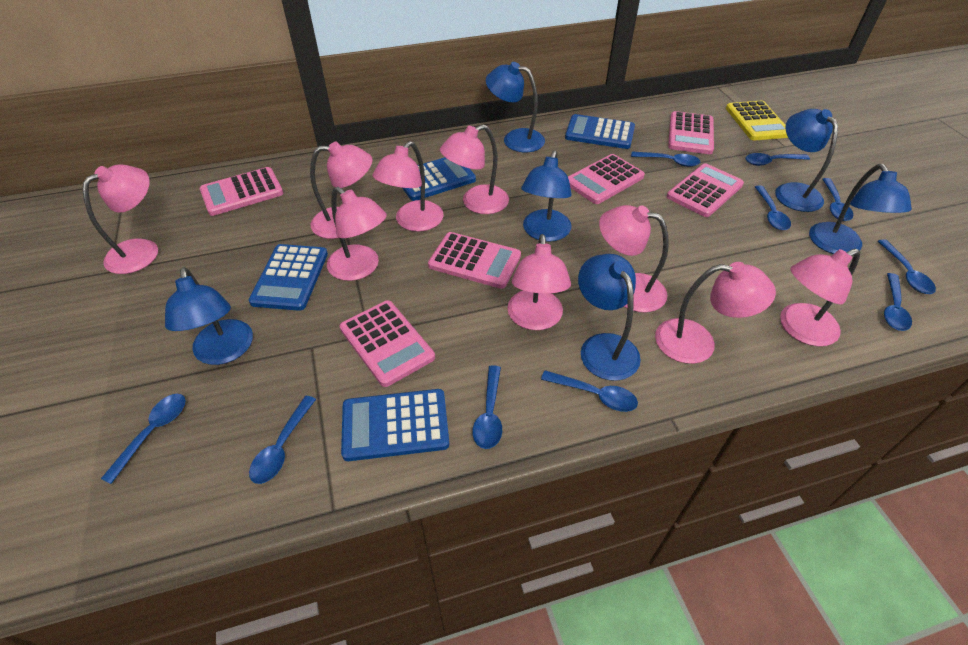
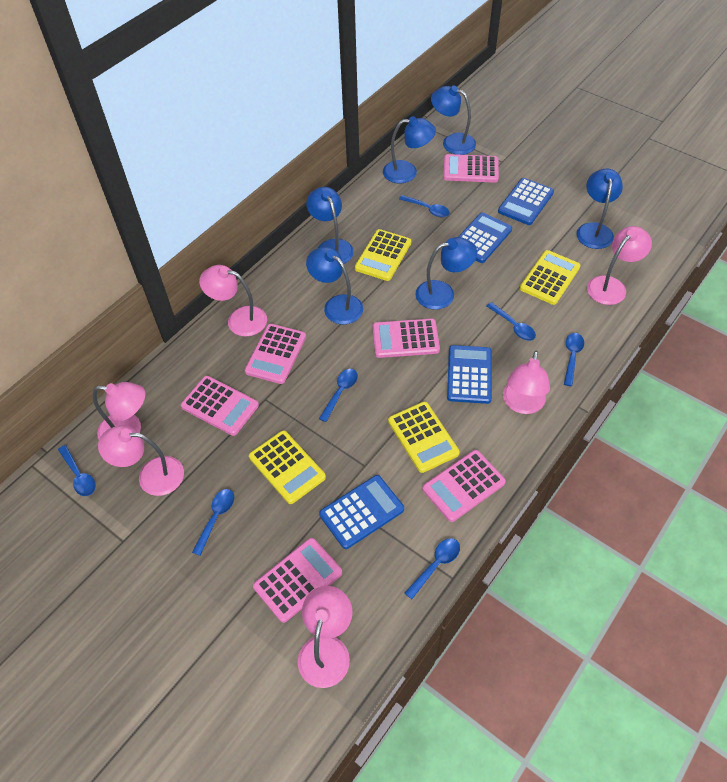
blue spoon: [101,394,186,484] [249,396,316,484] [473,365,502,449] [541,370,638,412] [631,152,700,167] [745,153,810,166] [755,185,791,230] [822,178,853,221] [878,239,936,294] [884,273,912,331] = 10 -> [58,445,96,496] [192,489,234,556] [319,369,358,422] [399,195,450,217] [405,538,460,599] [487,302,536,341] [564,333,584,386] = 7
pink lamp: [83,164,158,274] [310,142,373,239] [327,187,387,281] [372,141,444,232] [440,124,509,214] [507,234,571,330] [599,205,669,312] [655,262,776,364] [780,249,860,346] = 9 -> [93,382,145,439] [98,425,184,496] [199,265,267,337] [298,586,353,688] [503,350,550,414] [587,226,652,305] = 6
yellow calculator: [726,101,788,140] = 1 -> [249,431,326,504] [355,229,411,281] [388,402,460,473] [520,250,581,305] = 4

